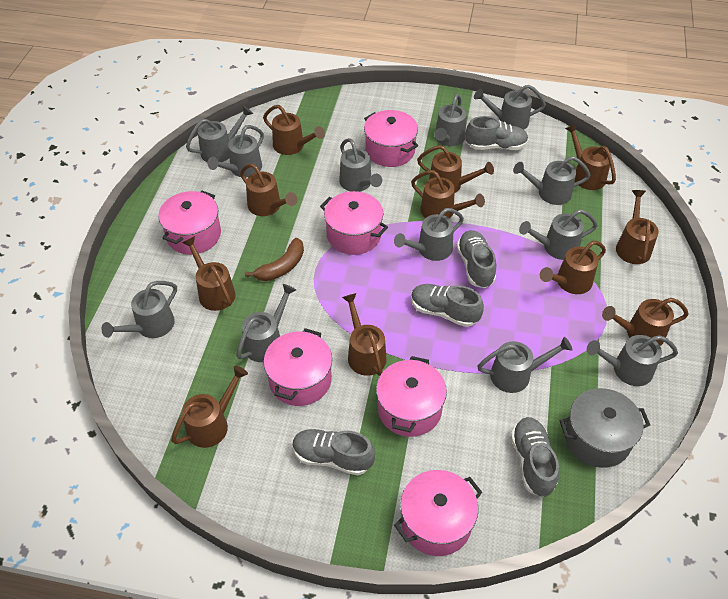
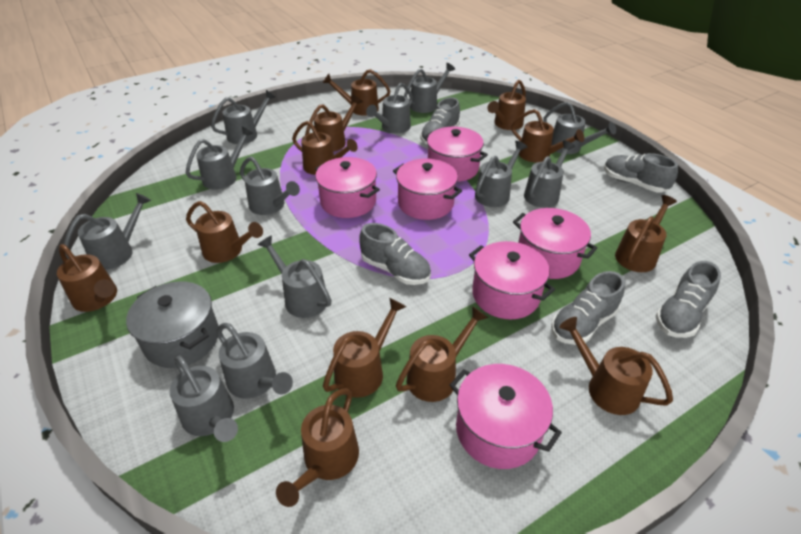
brown banana: [245,238,304,281] = 1 -> none = 0
brown watering can: [171,366,248,448] [182,236,236,311] [240,164,297,216] [263,105,325,155] [342,293,387,376] [411,170,485,219] [417,145,494,193] [540,241,606,294] [565,124,616,190] [602,298,689,346] [616,190,659,264] = 11 -> [57,244,117,312] [186,201,263,263] [276,388,359,507] [292,121,358,175] [305,95,363,152] [323,69,390,116] [323,298,406,398] [396,306,488,402] [487,80,526,130] [511,109,584,163] [559,317,673,415] [615,195,677,272] = 12

